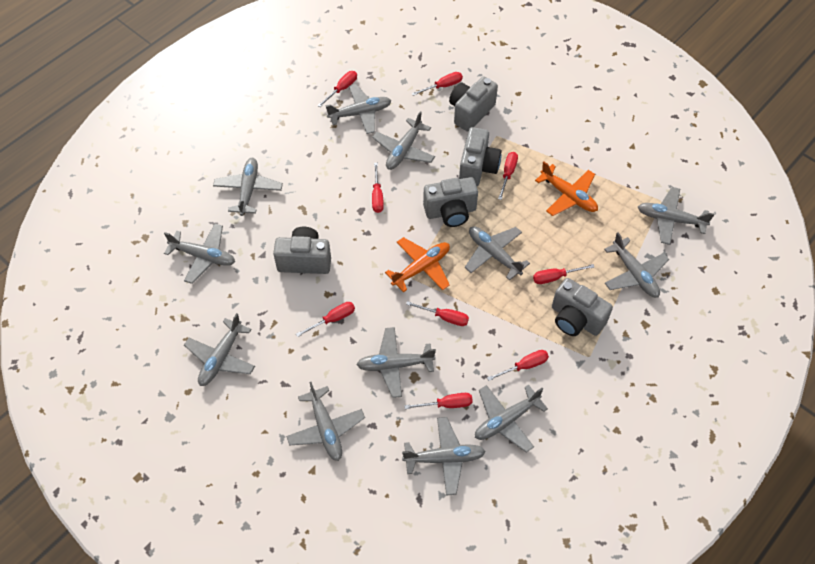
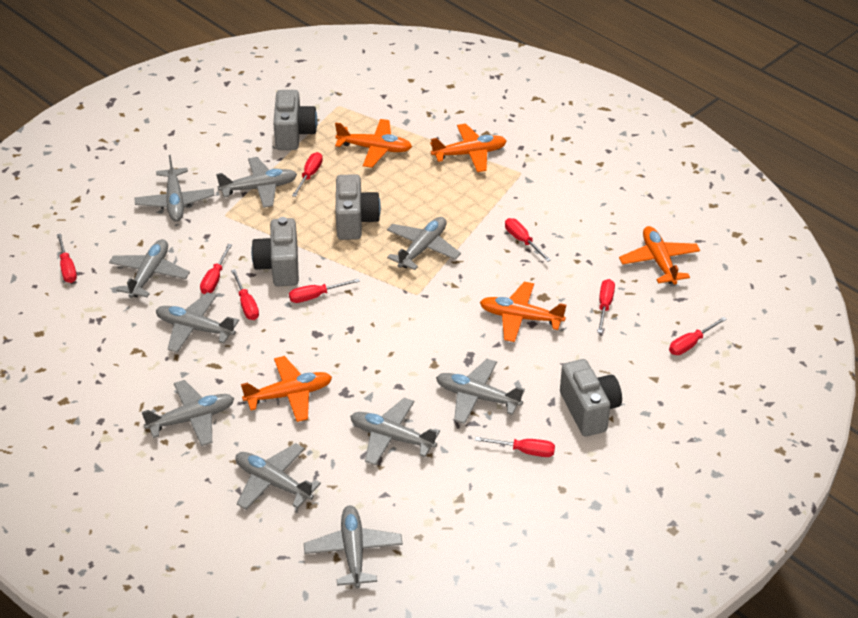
grey camera: [273,227,331,274] [423,177,478,227] [449,77,498,132] [459,127,502,186] [552,278,613,336] = 5 -> [251,217,299,286] [273,90,317,150] [336,174,381,240] [560,359,622,437] = 4
grey plane: [164,224,235,284] [184,313,255,386] [213,158,283,216] [286,382,365,461] [326,84,391,134] [356,327,436,398] [372,111,435,170] [402,417,486,496] [465,226,530,281] [475,385,548,452] [604,232,669,298] [638,187,714,245] = 12 -> [109,239,190,298] [134,155,215,222] [142,380,234,446] [156,292,239,353] [216,157,297,208] [235,443,321,510] [304,505,403,589] [350,398,440,465] [387,217,461,270] [436,359,525,424] = 10
orange plane: [385,237,450,292] [535,162,598,216] = 2 -> [241,356,332,422] [335,119,412,168] [430,124,507,172] [480,282,566,342] [619,226,700,285] = 5

